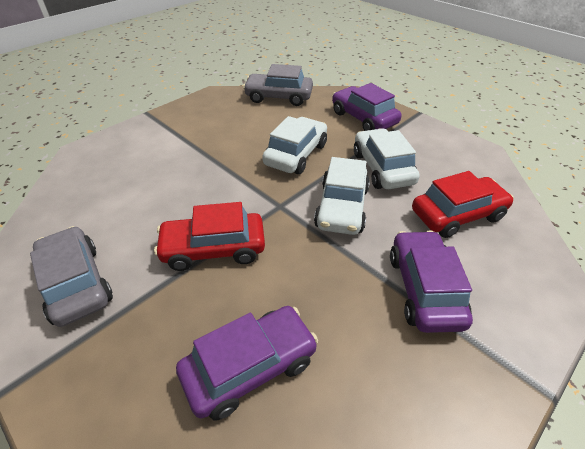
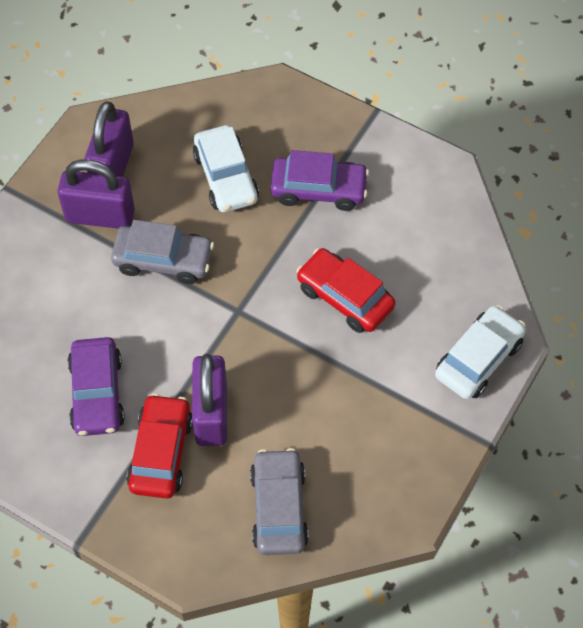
purple car: [176,306,318,421] [332,83,401,131] [390,231,473,333] = 3 -> [68,337,125,436] [271,150,369,211] = 2
purple padlock: none = 0 -> [57,159,135,229] [85,101,134,177] [192,354,227,446] = 3
white car: [262,116,327,174] [314,157,370,235] [354,128,420,189] = 3 -> [193,125,259,212] [435,305,526,399] = 2

